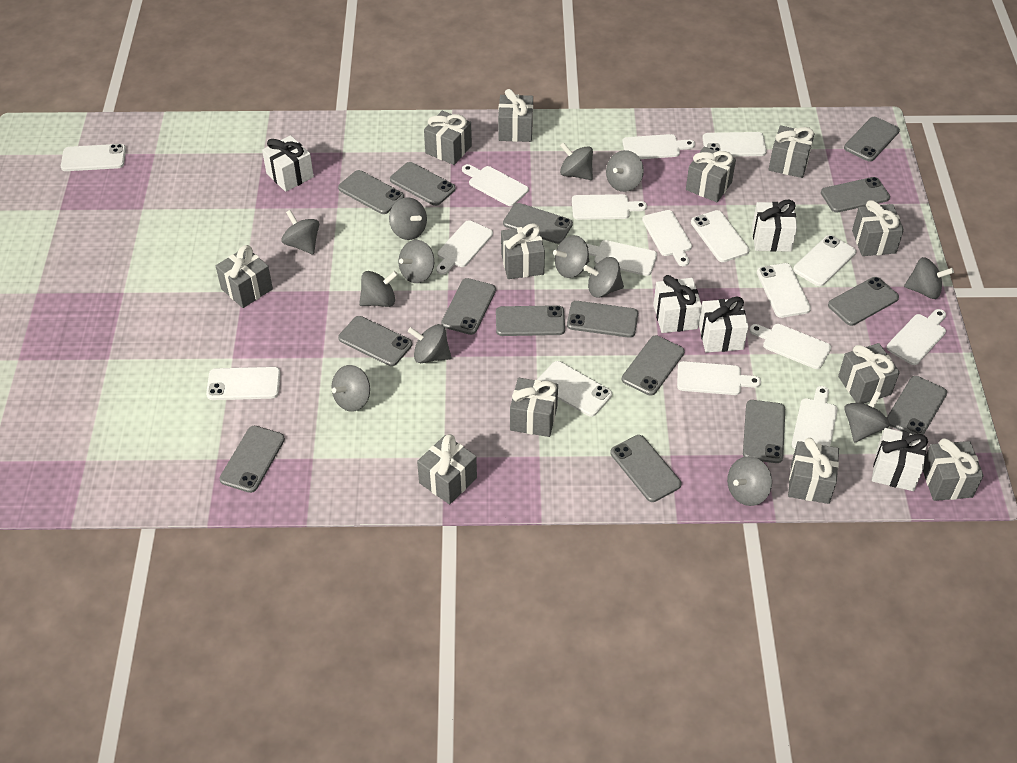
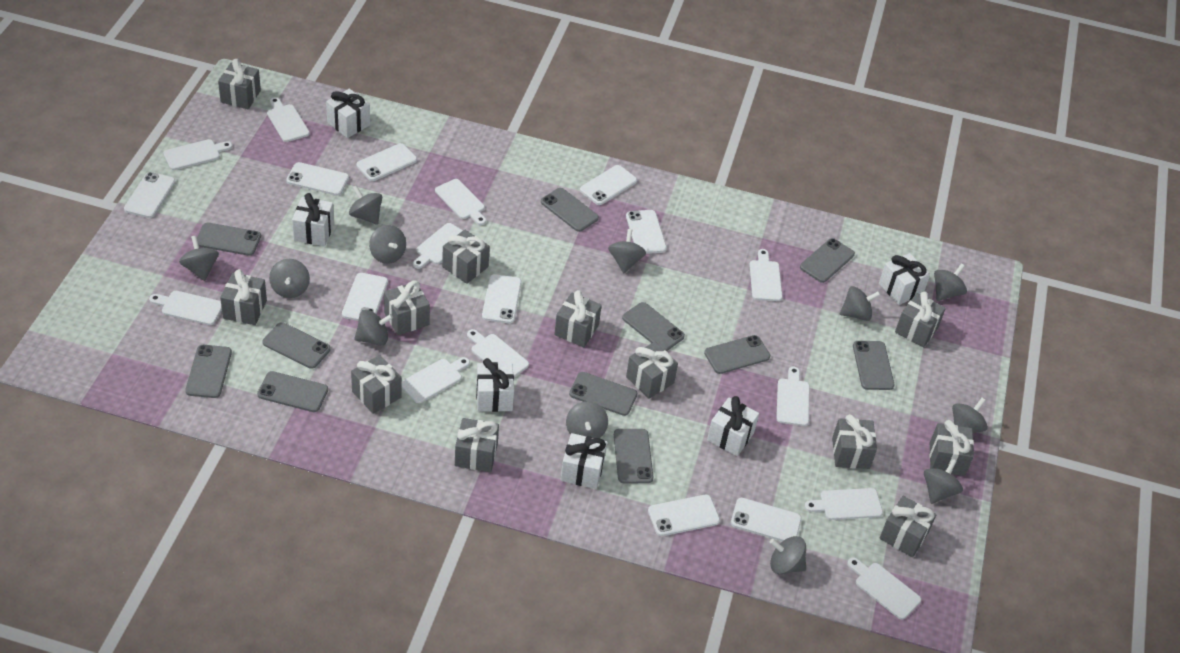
grey phone: [219,426,285,493] [338,170,404,214] [338,316,412,366] [390,162,456,206] [441,278,496,335] [496,305,565,336] [503,203,573,244] [567,301,638,338] [610,435,681,502] [622,336,685,396] [743,400,785,463] [821,177,890,213] [828,277,899,326] [844,117,900,162] [887,376,947,435] = 15 -> [185,345,232,398] [197,223,261,256] [257,371,328,412] [263,322,331,369] [541,188,599,232] [569,372,637,416] [614,429,653,483] [622,302,685,351] [704,335,770,374] [800,238,855,283] [853,341,894,390] = 11
grey spinning top: [281,210,319,255] [332,365,370,412] [359,271,398,307] [389,197,427,240] [399,240,434,283] [408,324,451,363] [553,235,589,278] [560,142,593,180] [583,257,624,298] [606,150,644,192] [727,456,772,506] [844,391,889,443] [904,257,954,299] = 13 -> [179,235,219,281] [269,259,310,298] [349,185,382,225] [354,310,393,346] [369,225,406,264] [566,401,608,438] [608,229,646,273] [770,536,806,575] [840,286,881,321] [924,459,963,504] [934,263,967,301] [952,398,988,433] = 12
white cutting board: [436,220,493,275] [462,164,529,206] [572,194,647,220] [587,240,657,276] [622,134,695,159] [642,210,692,266] [677,361,761,395] [750,324,831,369] [792,386,838,449] [886,309,946,365] = 10 -> [149,291,222,325] [163,139,232,170] [267,97,310,142] [401,357,470,403] [413,223,463,269] [435,179,486,225] [467,329,529,377] [749,249,782,301] [776,367,810,426] [804,488,883,520] [847,557,921,620] = 11
white gift: [262,135,314,192] [653,275,702,333] [699,297,749,353] [752,200,797,252] [872,428,928,491] = 5 -> [292,193,334,246] [326,89,370,138] [476,358,514,412] [561,433,607,489] [707,396,759,456] [879,253,930,305] = 6
white phone: [61,144,126,171] [206,367,281,400] [537,361,612,417] [691,210,749,262] [702,132,767,157] [757,263,811,318] [793,235,856,286] = 7 -> [124,172,175,218] [286,162,349,196] [342,273,388,321] [356,143,417,181] [482,274,522,324] [580,165,637,205] [626,210,667,254] [648,495,720,536] [731,498,802,541] = 9

